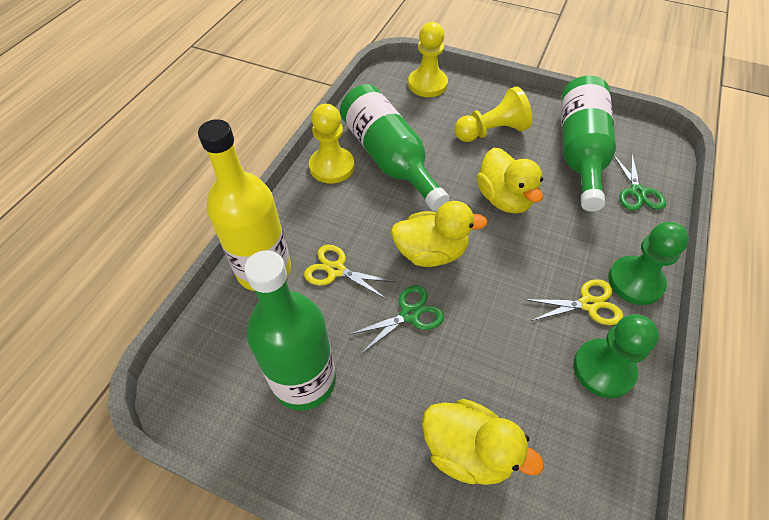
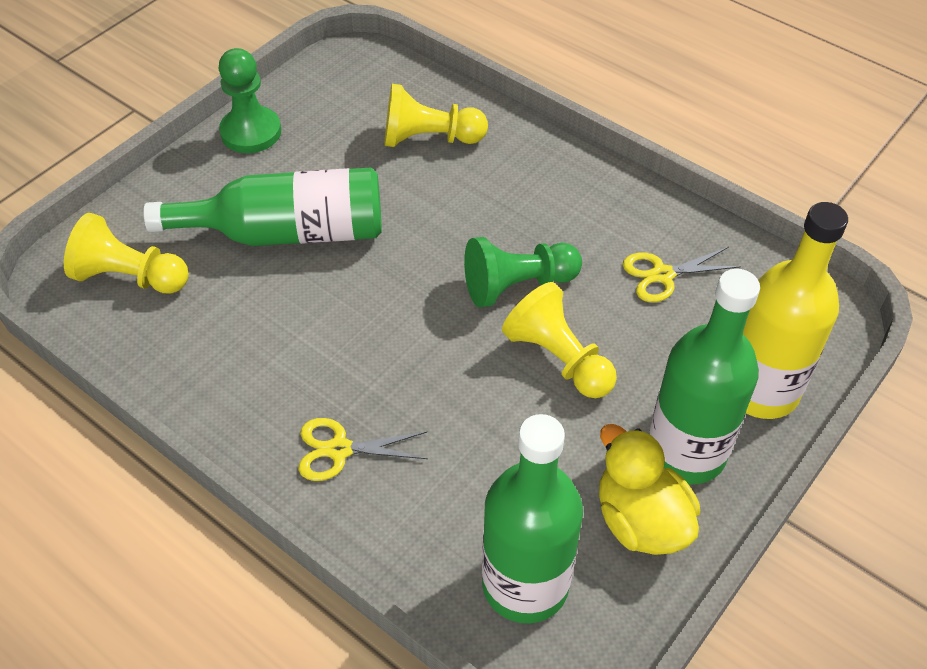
green scissors: [348,285,444,355] [614,152,666,211] = 2 -> none = 0
yellow duck: [391,201,488,267] [422,399,544,485] [477,147,543,213] = 3 -> [599,424,700,555] = 1

